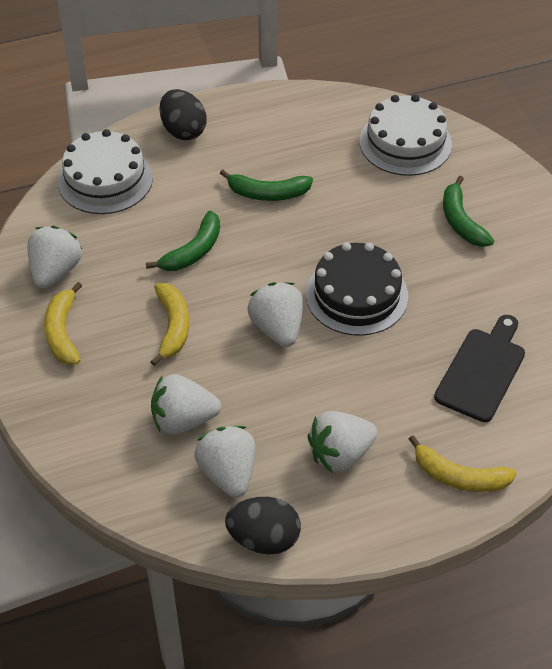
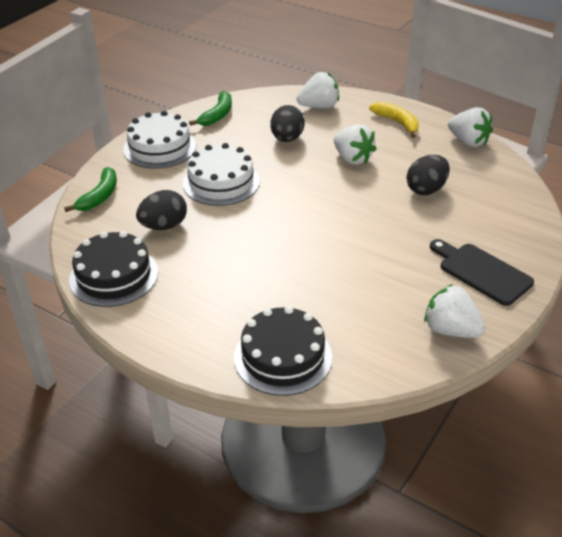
black cake: [306,242,408,336] = 1 -> [69,231,158,307] [234,306,332,396] = 2
black egg: [160,89,207,140] [225,497,301,555] = 2 -> [136,190,187,230] [270,105,305,142] [407,155,450,195] = 3
green banana: [146,211,220,271] [220,169,313,201] [443,176,494,247] = 3 -> [64,167,117,212] [189,91,232,126] = 2
white strawberry: [27,226,83,289] [151,374,221,435] [195,426,256,498] [248,282,303,347] [307,411,377,473] = 5 -> [297,72,339,108] [334,124,376,165] [424,284,485,338] [448,107,493,147] = 4
yellow banana: [44,282,82,365] [150,283,189,366] [409,435,517,492] = 3 -> [369,102,419,138] = 1

